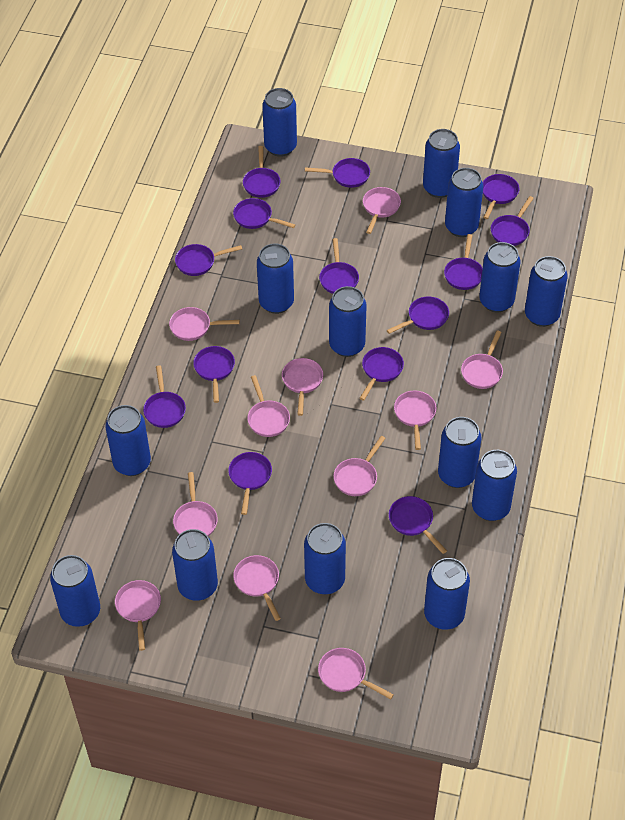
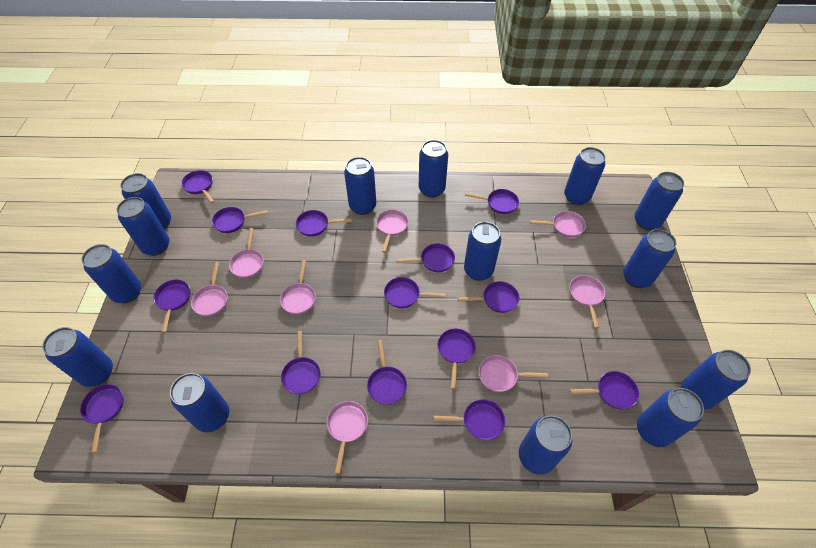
pink pan: [115,580,161,651] [169,307,240,341] [173,472,218,536] [233,555,281,621] [247,375,290,437] [282,358,323,416] [318,648,394,700] [333,436,386,496] [363,187,401,234] [394,391,436,450] [461,330,503,389] = 11 -> [191,262,228,317] [229,228,264,278] [280,260,316,315] [326,401,368,474] [376,209,408,253] [479,355,548,392] [530,211,586,238] [569,275,605,328] = 8

